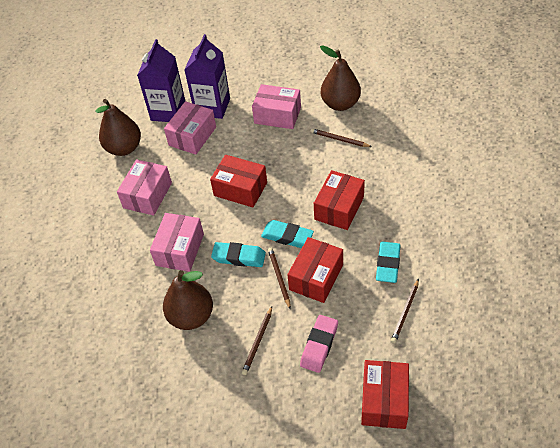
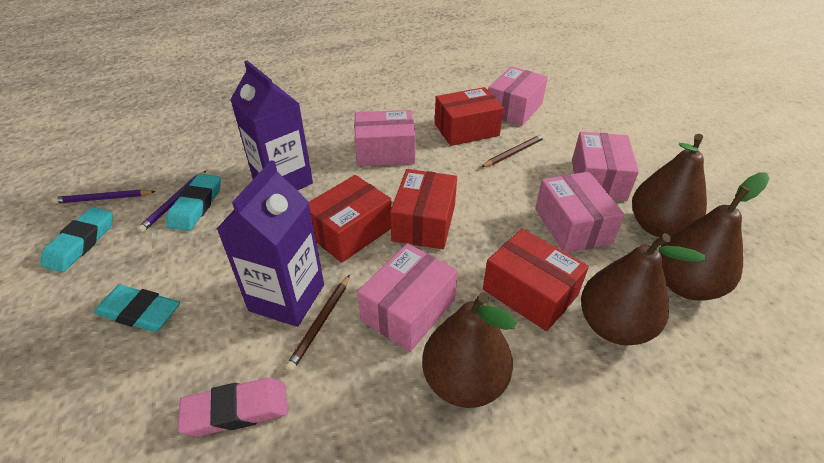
brown pear: [95,99,141,156] [163,270,213,330] [320,46,361,111] = 3 -> [422,292,516,408] [581,233,706,345] [632,134,707,237] [661,173,770,301] = 4
brown pencil: [242,307,272,375] [268,248,291,310] [310,128,372,147] [391,279,419,344] = 4 -> [285,275,350,372] [481,134,545,167] = 2
pink box: [117,159,172,216] [150,213,204,272] [164,101,216,155] [252,84,301,129] = 4 -> [354,110,415,166] [357,243,458,352] [488,66,548,126] [535,171,625,253] [572,132,639,201] = 5
purple pencil: none = 0 -> [52,189,156,204] [137,171,206,233] = 2

